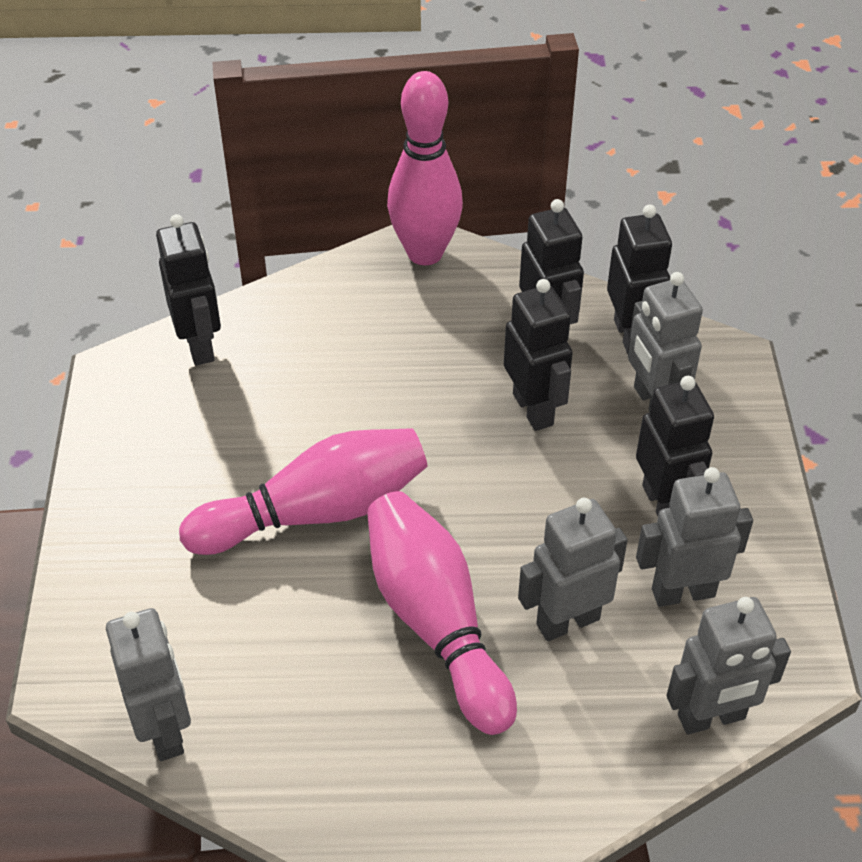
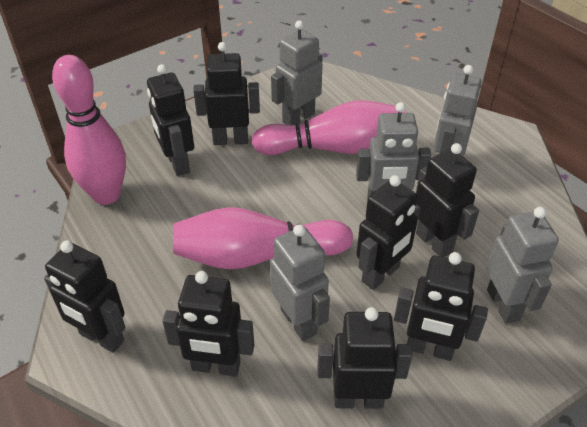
black robot: [156,214,221,365] [504,279,573,431] [519,199,584,324] [607,204,672,354] [636,376,714,516] = 5 -> [44,241,125,353] [147,64,194,176] [162,271,254,377] [193,42,260,145] [317,307,412,409] [356,175,420,290] [394,252,488,361] [416,143,479,257] = 8

